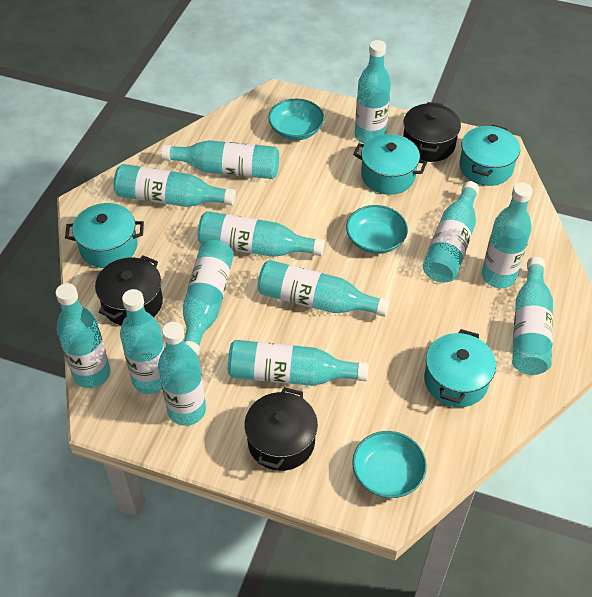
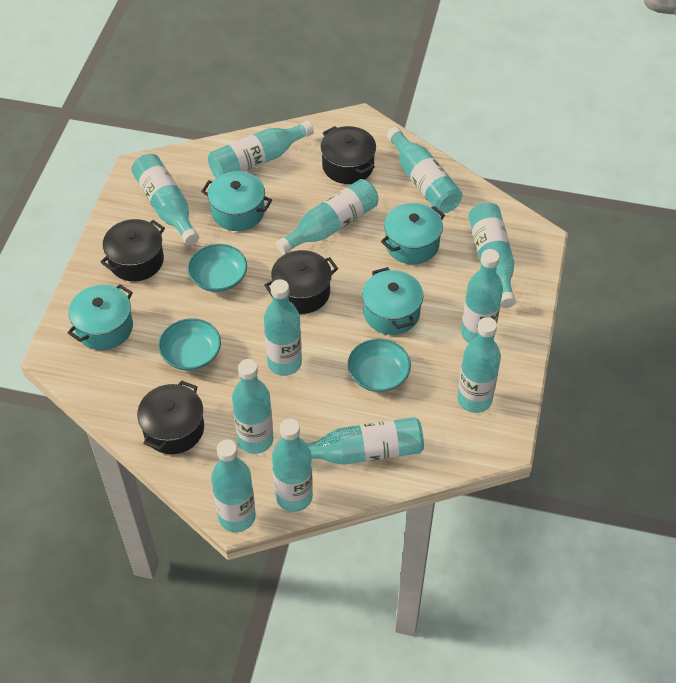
black pot: [95,255,163,326] [244,387,318,471] [403,102,461,162] = 3 -> [100,219,165,281] [137,380,204,454] [264,250,338,314] [320,126,376,184] = 4
turquoise bottle: [55,283,110,388] [114,164,236,207] [120,289,165,394] [158,322,206,426] [161,140,279,179] [183,240,234,356] [198,211,325,257] [228,340,369,386] [257,260,390,317] [355,40,391,144] [423,181,479,282] [482,183,533,288] [512,257,553,375] = 13 -> [132,154,199,245] [208,121,314,178] [211,439,256,532] [232,359,274,454] [264,279,302,376] [272,419,313,512] [276,179,378,255] [307,417,424,465] [387,127,462,213] [457,317,501,413] [461,249,503,343] [469,202,516,308] = 12

